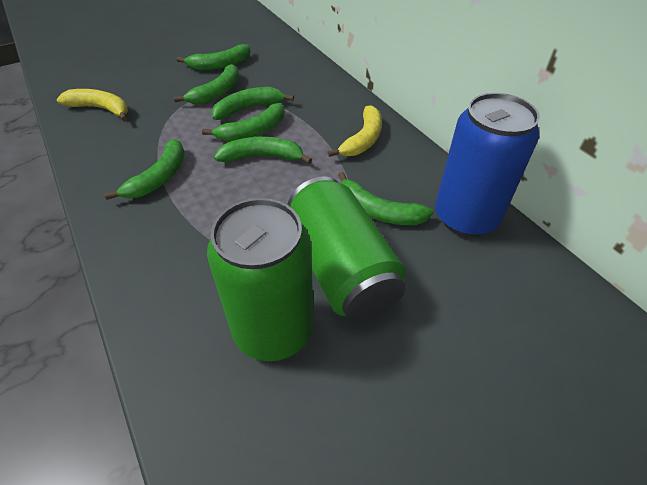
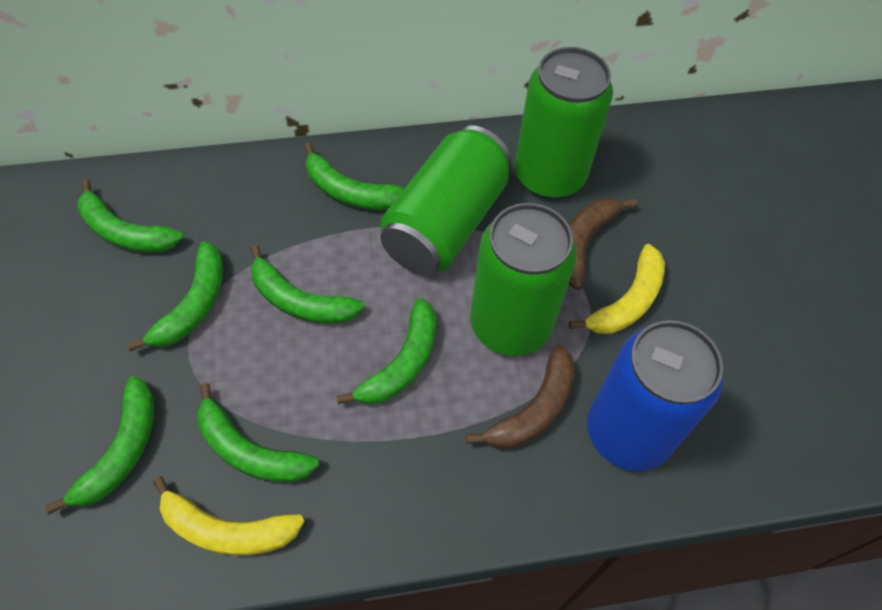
brown banana: none = 0 -> [466,345,575,449] [568,198,637,290] = 2
green can: [207,198,314,361] [288,176,406,322] = 2 -> [380,125,512,275] [470,203,577,356] [515,47,613,199] = 3

